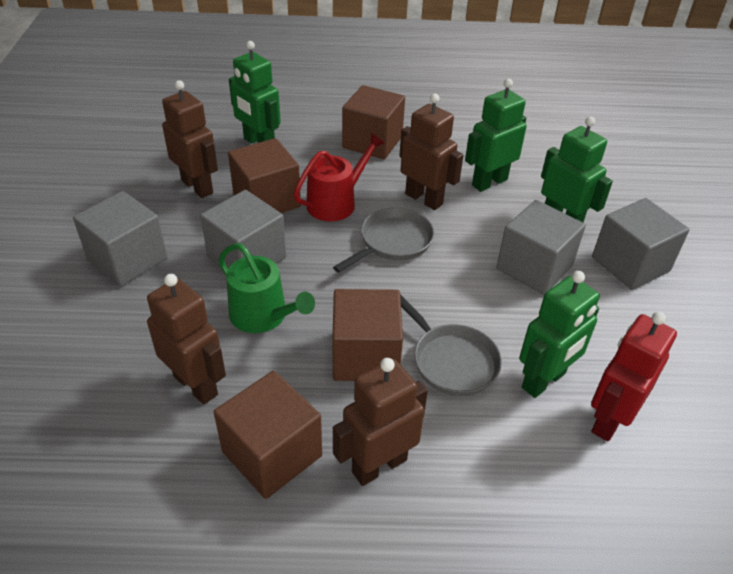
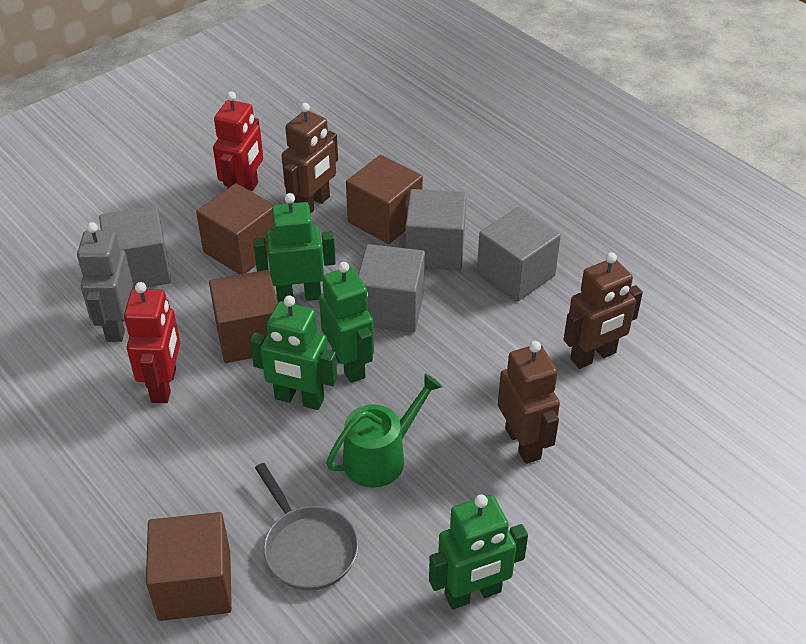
brown robot: [147,274,226,404] [162,80,218,198] [333,358,428,486] [399,94,463,210] = 4 -> [282,103,338,214] [498,341,560,464] [563,252,643,369] = 3
grey pan: [333,208,434,273] [400,294,502,396] = 2 -> [255,463,359,591] = 1
grey robot: none = 0 -> [77,222,133,342] = 1
red robot: [591,312,677,442] = 1 -> [124,282,180,403] [213,91,263,191] = 2
red watering can: [294,133,385,222] = 1 -> none = 0

